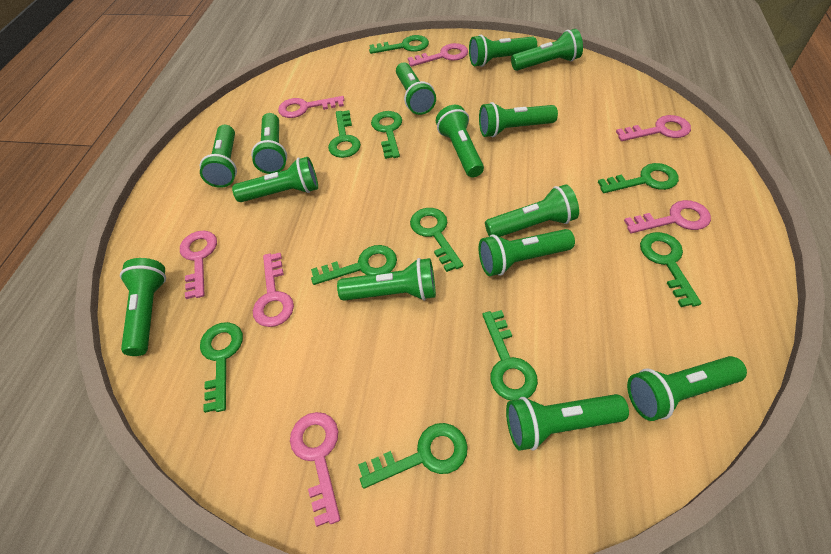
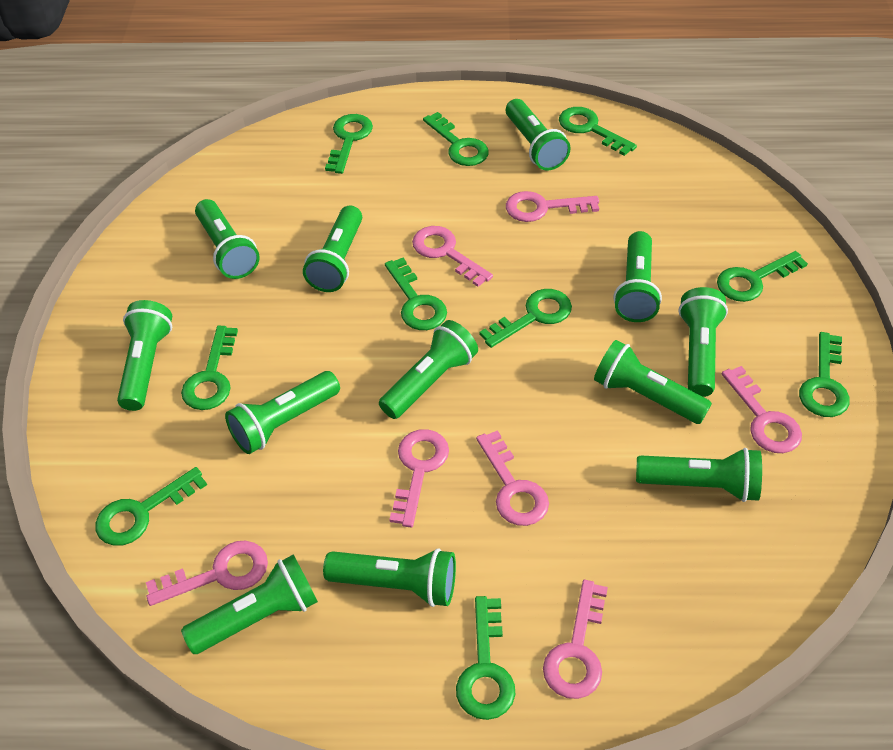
green flashlight: [120,258,166,356] [200,125,237,188] [232,157,318,202] [251,113,287,174] [337,258,436,301] [396,62,436,115] [436,105,484,177] [469,35,537,67] [479,102,558,137] [479,229,575,276] [485,184,579,237] [506,394,629,451] [511,29,583,71] [627,356,747,421] = 14 -> [117,300,172,411] [181,554,318,654] [195,199,260,279] [225,371,340,454] [303,205,362,292] [323,548,456,607] [379,320,478,419] [506,99,571,171] [594,340,712,424] [614,231,662,322] [636,448,762,502] [678,287,728,397] = 12

